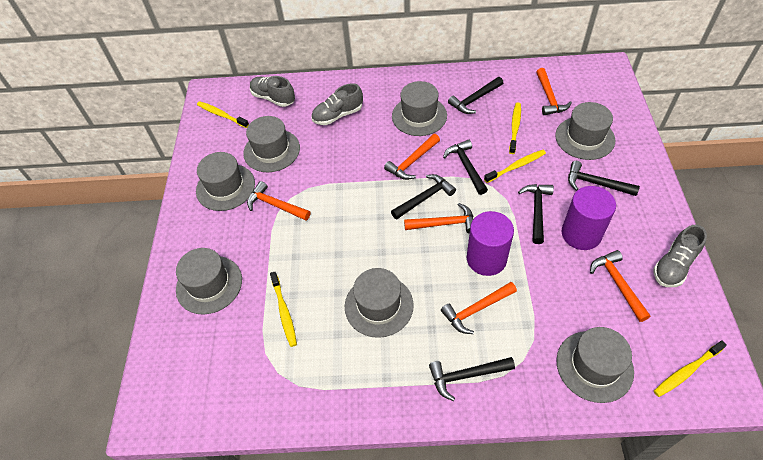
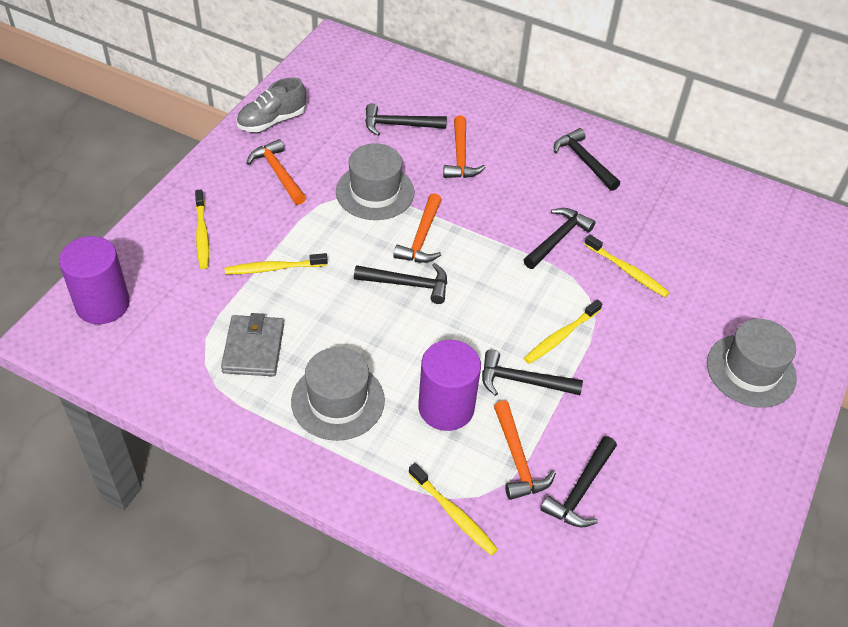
grey hat: [176,248,242,315] [196,152,255,211] [243,116,300,172] [345,268,414,338] [392,81,447,136] [555,102,615,160] [556,327,634,403] = 7 -> [291,347,385,441] [336,143,414,220] [707,319,797,408] = 3
grey shoe: [250,76,295,107] [311,83,363,125] [653,225,707,287] = 3 -> [237,77,306,132] = 1
grey wallet: none = 0 -> [221,313,284,376] = 1
orange hammer: [247,181,310,221] [384,134,440,180] [404,203,474,233] [441,282,517,334] [536,68,572,115] [590,250,651,322] = 6 -> [246,139,306,205] [393,193,442,263] [443,116,486,178] [494,401,556,500] = 4

